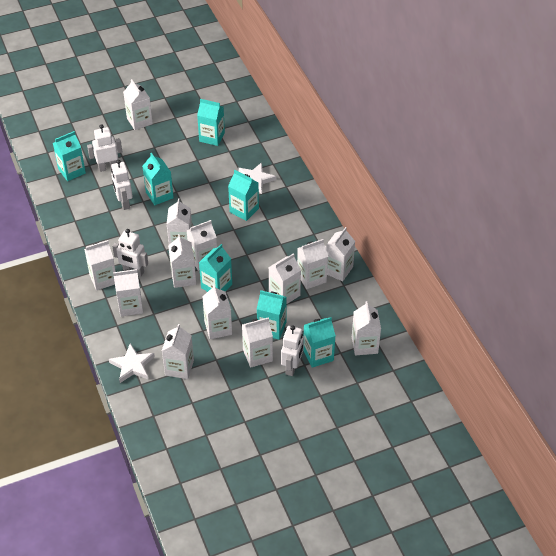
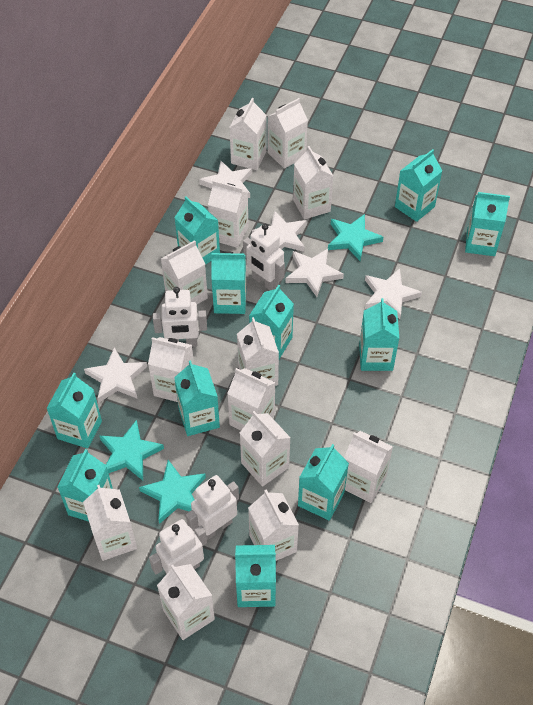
turquoise carton: [53,131,86,181] [142,153,174,205] [197,99,225,146] [199,244,232,292] [228,170,259,221] [257,290,287,340] [303,317,336,368] = 7 -> [46,372,102,449] [57,449,113,522] [174,197,220,265] [174,360,220,436] [211,252,246,314] [235,545,276,607] [249,285,294,359] [298,444,349,521] [359,298,399,371] [395,149,442,222] [465,192,510,256] = 11
turquoise star: none = 0 -> [99,420,164,480] [139,460,206,524] [328,214,383,261] = 3
white star: [109,344,155,383] [238,162,276,194] = 2 -> [84,347,147,403] [199,161,252,198] [252,211,307,252] [285,249,344,297] [365,268,422,319] = 5

